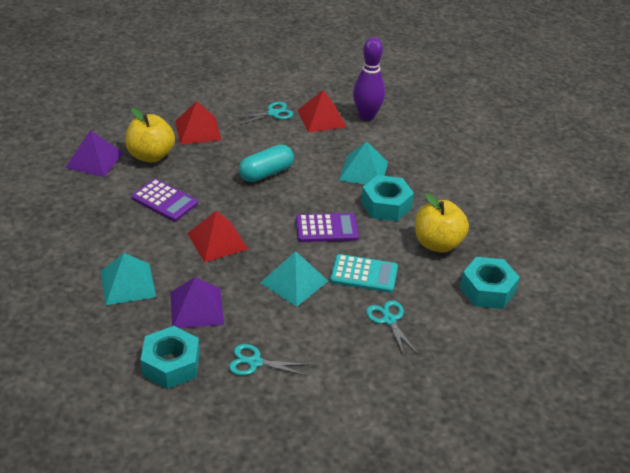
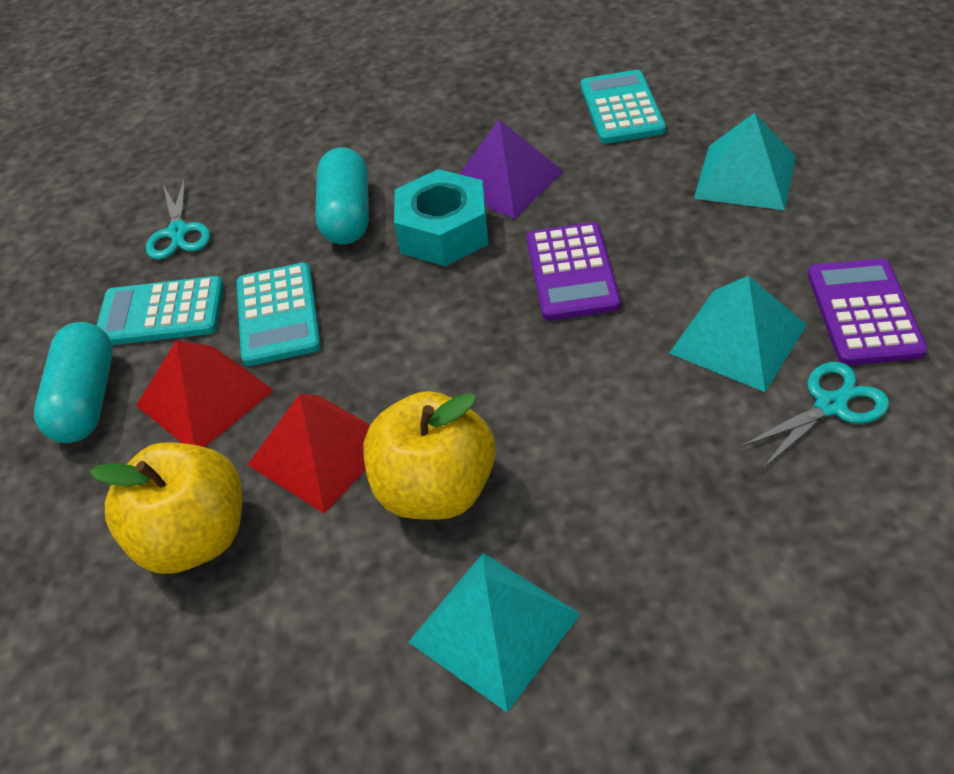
purple bowling pin: [353,37,385,121] = 1 -> none = 0
purple pyramid: [65,130,123,177] [170,277,224,328] = 2 -> [459,120,564,219] = 1
red pyramid: [175,101,221,145] [187,210,248,262] [298,90,346,133] = 3 -> [136,340,274,447] [247,394,370,514] = 2
turquoise calculator: [330,254,398,293] = 1 -> [96,276,224,345] [236,263,321,366] [581,70,666,144] = 3
turquoise capsule: [239,144,294,182] = 1 -> [34,322,113,443] [316,147,369,244] = 2
turquoise nut: [140,326,200,389] [361,175,414,221] [460,257,520,309] = 3 -> [394,169,489,266] = 1
turquoise scissors: [229,344,309,376] [235,102,293,125] [366,300,418,357] = 3 -> [146,177,210,260] [739,362,889,469] = 2

